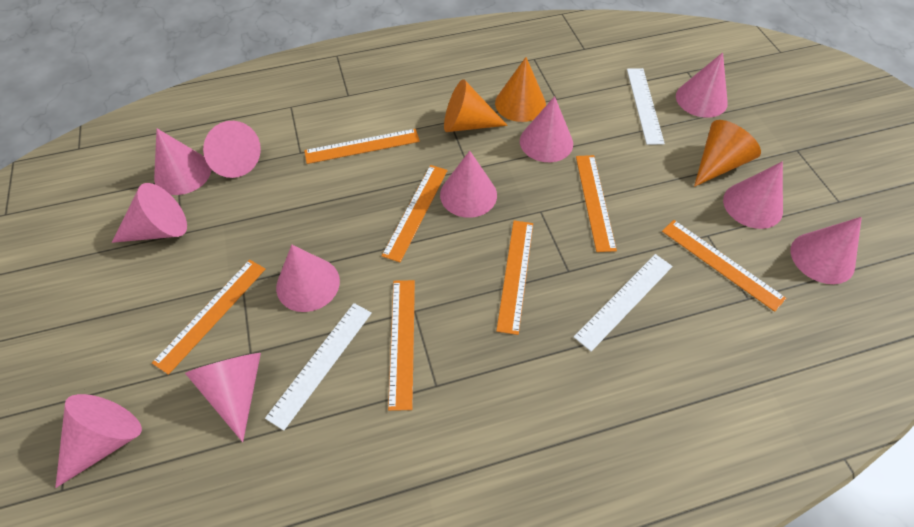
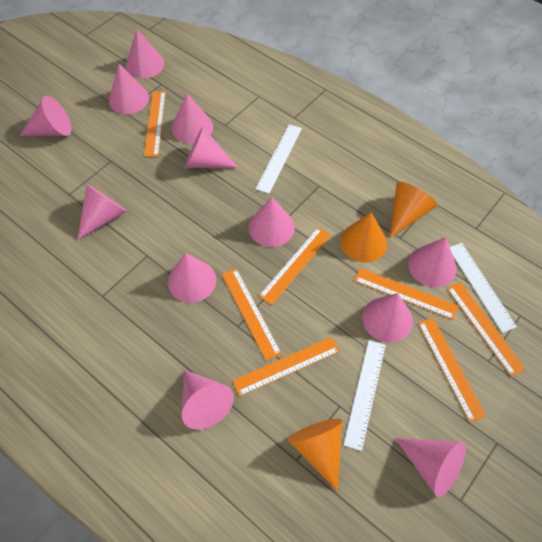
pink cone: [55,394,142,488] [112,183,187,243] [154,128,211,195] [185,353,261,442] [203,121,261,178] [276,245,340,312] [440,151,497,218] [520,96,573,162] [676,52,728,118] [723,162,783,229] [791,217,862,284] = 11 -> [20,96,72,136] [77,184,127,240] [109,64,149,114] [126,29,165,78] [168,253,216,303] [172,93,213,144] [182,370,234,430] [185,127,238,168] [249,197,295,247] [362,293,413,342] [395,438,466,497] [408,237,456,287] = 12

